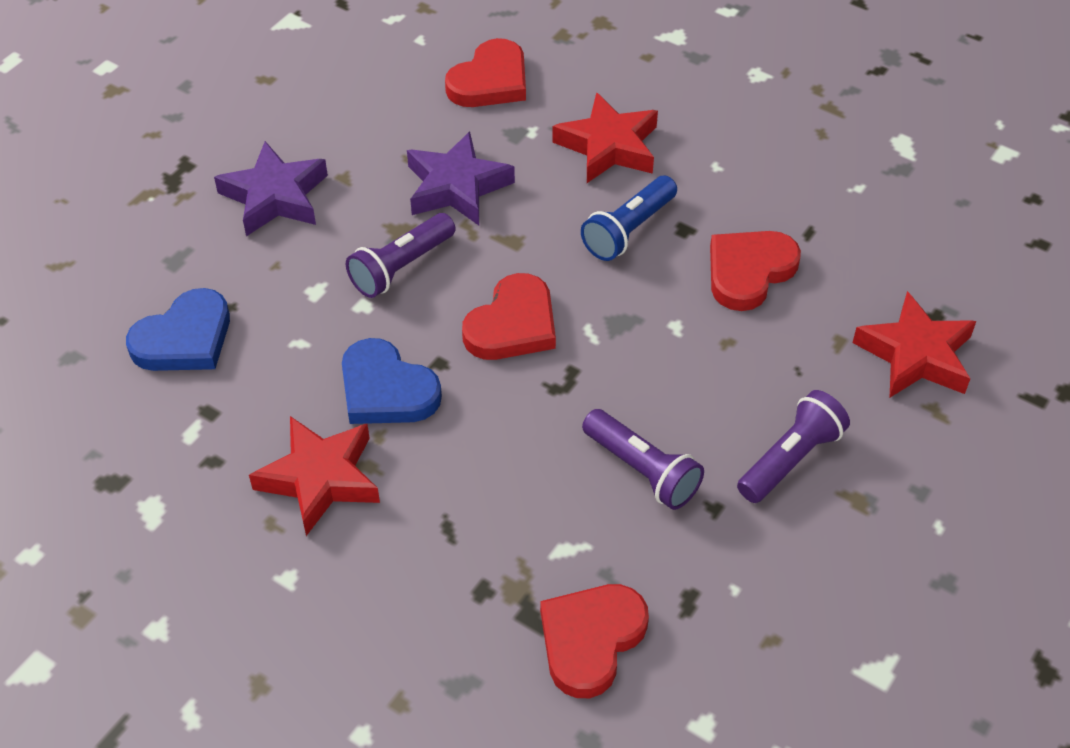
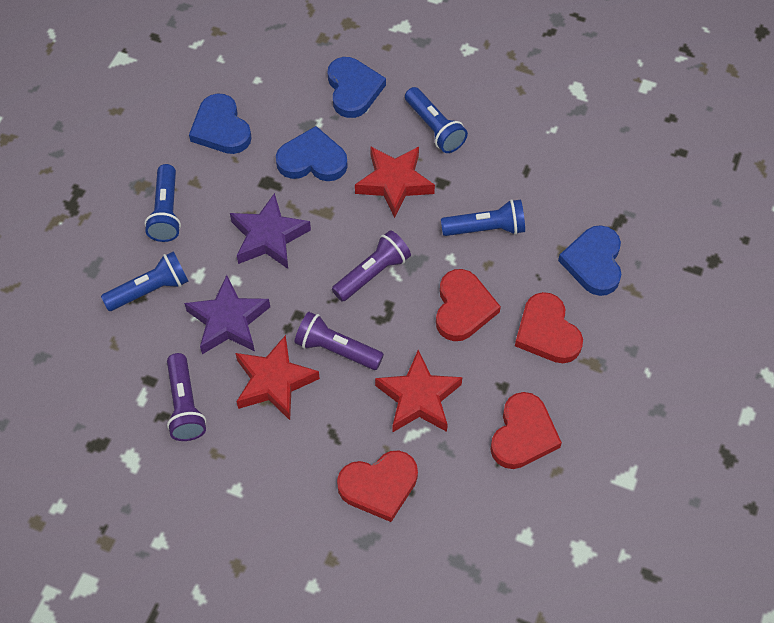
blue flashlight: [581,176,677,261] = 1 -> [101,251,189,311] [144,164,181,242] [405,87,468,153] [441,199,525,236] = 4
blue heart: [126,288,230,371] [342,338,442,424] = 2 -> [189,93,252,154] [276,126,348,181] [328,57,386,118] [558,225,621,296] = 4

